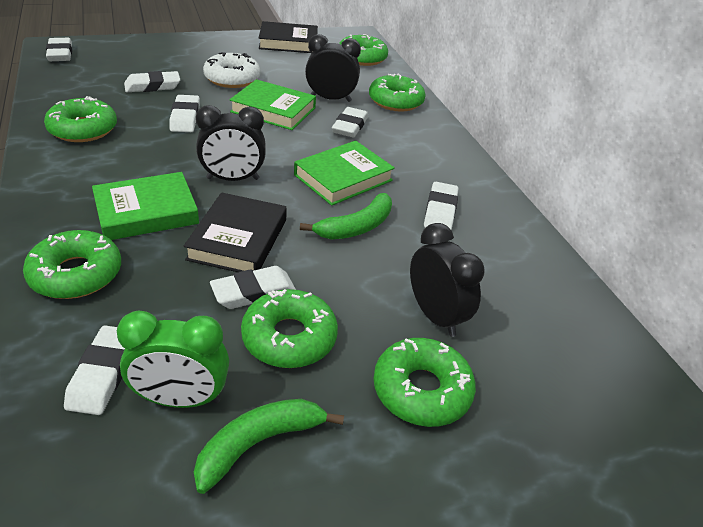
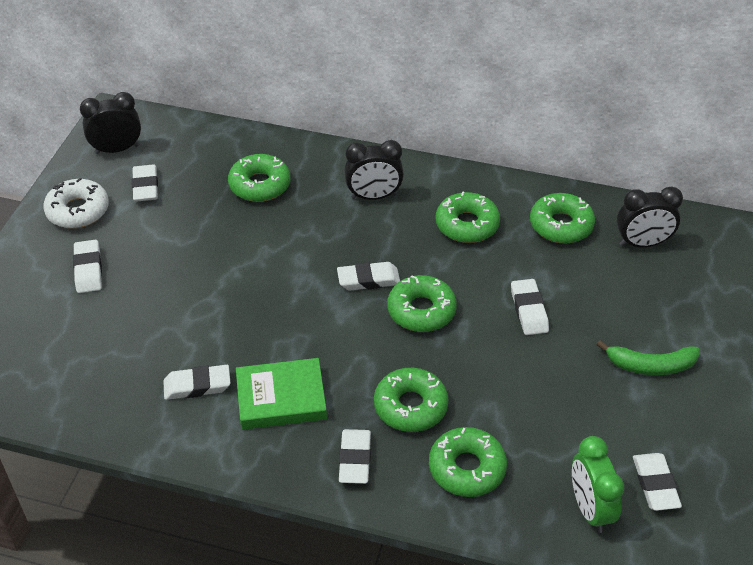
black book: [184,192,287,272] [259,21,318,53] = 2 -> none = 0
green banana: [194,399,344,494] [300,193,392,239] = 2 -> [597,341,700,375] = 1
green book: [92,172,199,240] [230,79,316,130] [294,140,395,206] = 3 -> [236,358,327,430] = 1

